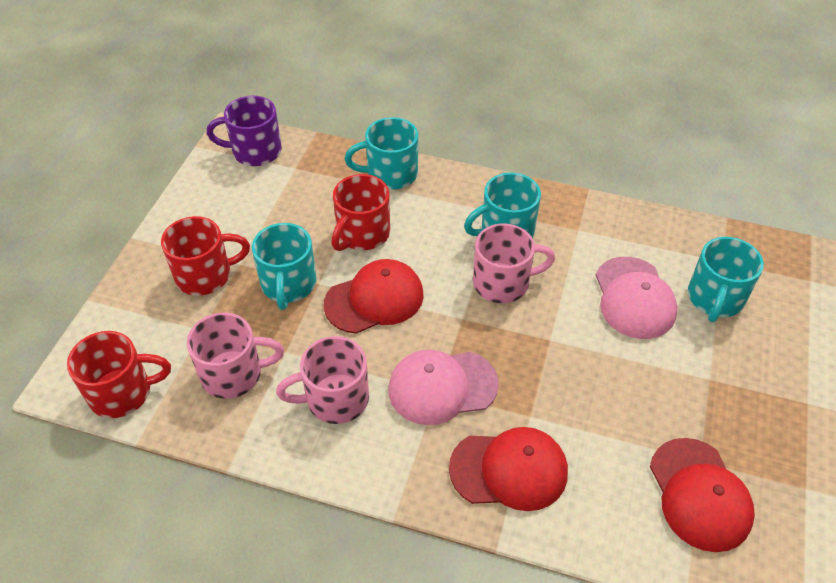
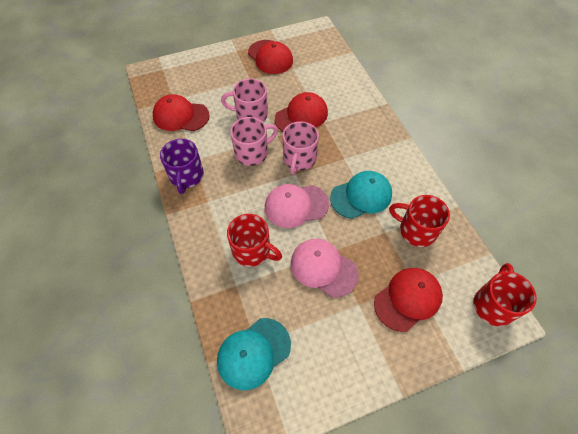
red cap: [324,259,424,334] [449,427,568,511] [650,438,755,552] = 3 -> [153,94,210,131] [248,40,293,74] [275,92,328,132] [374,268,443,332] = 4
turquoise cap: none = 0 -> [217,318,291,390] [330,171,392,219] = 2
turquoise mug: [252,223,316,310] [345,117,418,190] [464,173,541,238] [688,237,764,322] = 4 -> none = 0

